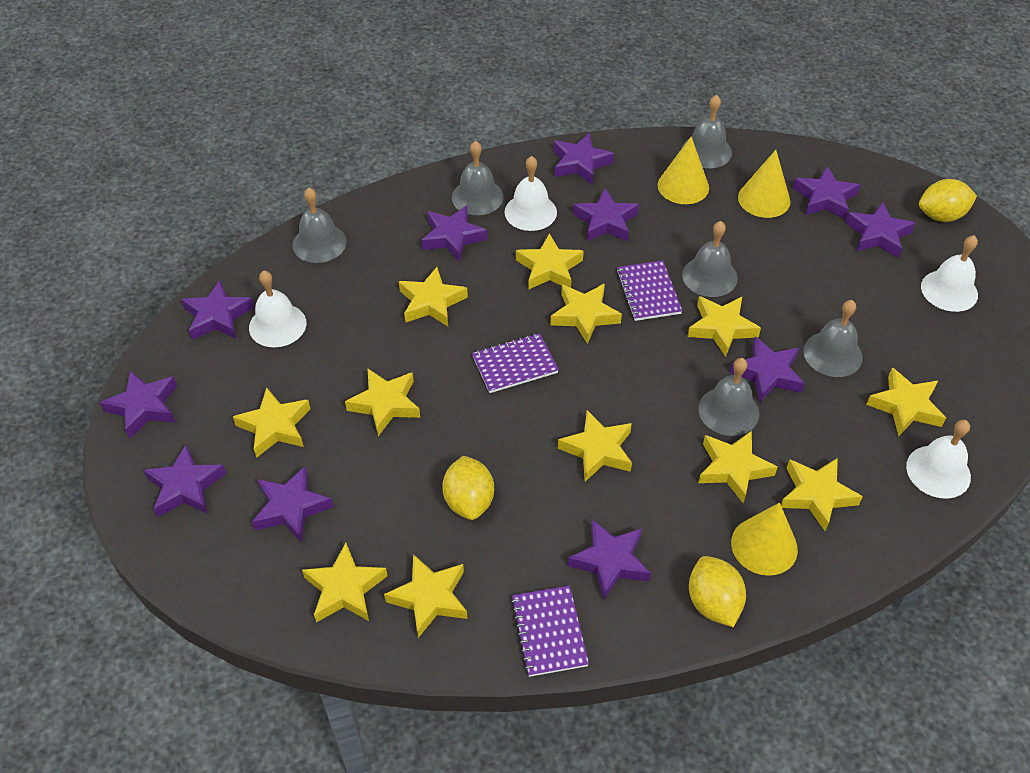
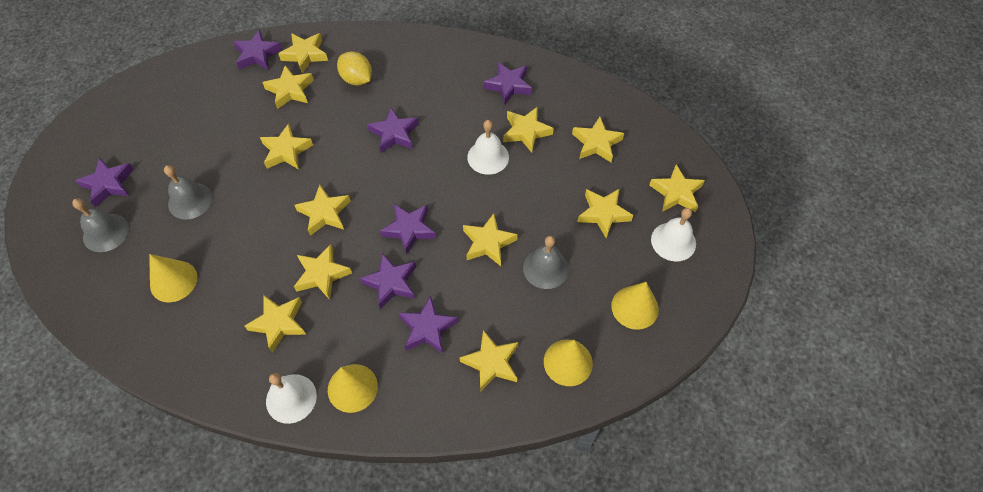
grey bell: [293,188,347,263] [452,141,504,215] [682,95,732,168] [682,221,738,297] [698,358,759,436] [803,300,863,377] = 6 -> [72,198,129,252] [164,165,212,220] [523,236,569,289] = 3
purple notebook: [472,333,559,393] [511,585,589,677] [616,260,682,321] = 3 -> none = 0
purple star: [100,371,177,439] [144,445,226,517] [181,280,254,340] [252,466,333,542] [421,206,487,261] [553,133,614,184] [568,519,651,600] [573,189,639,241] [730,336,805,403] [793,166,860,220] [845,202,916,258] = 11 -> [75,157,134,207] [233,30,282,70] [359,253,416,309] [367,107,419,153] [380,204,436,254] [399,296,458,354] [483,62,532,105] = 7
white bell: [249,271,306,347] [505,156,557,231] [906,420,971,499] [921,235,978,312] = 4 -> [266,373,317,424] [467,120,509,175] [651,208,696,261] = 3
yellow cone: [658,137,709,204] [731,503,798,576] [738,150,790,218] = 3 -> [149,254,197,302] [328,364,378,413] [544,340,593,386] [611,282,659,330] = 4
yellow lemon: [442,456,494,520] [689,556,746,627] [919,179,977,222] = 3 -> [337,51,372,85] = 1

